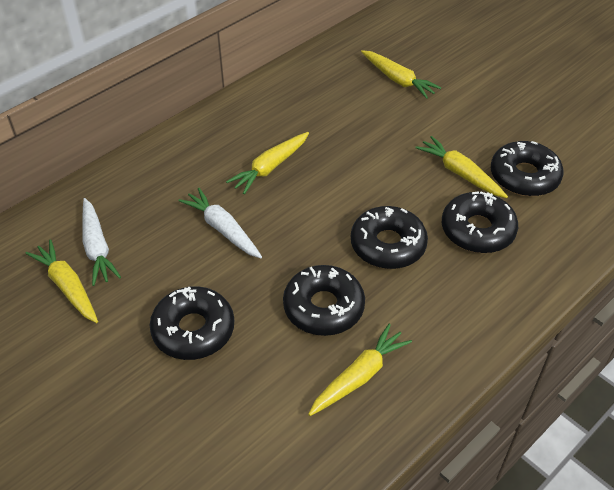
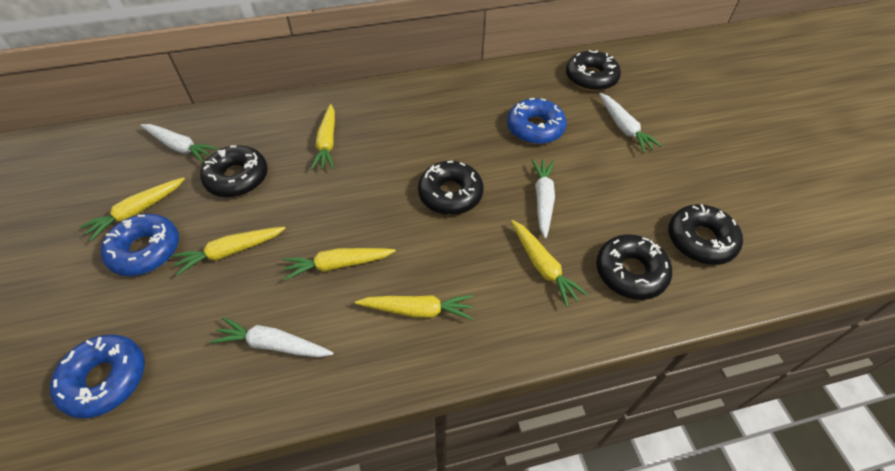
blue donut: none = 0 -> [50,335,145,418] [101,214,179,276] [507,98,567,144] = 3
white carrot: [83,198,121,286] [178,188,262,258] = 2 -> [141,124,218,163] [210,317,334,357] [531,159,555,238] [599,93,662,153] = 4
yellow carrot: [26,239,98,323] [226,132,309,194] [308,324,412,416] [361,50,441,99] [415,136,508,198] = 5 -> [79,177,185,241] [172,227,286,276] [283,248,396,280] [311,104,335,170] [355,295,473,320] [511,220,588,307] = 6

